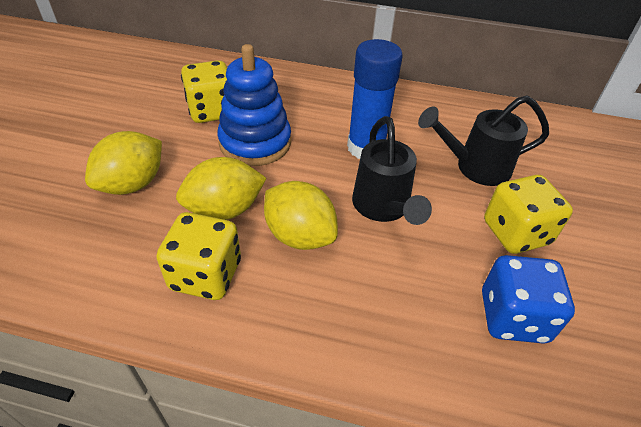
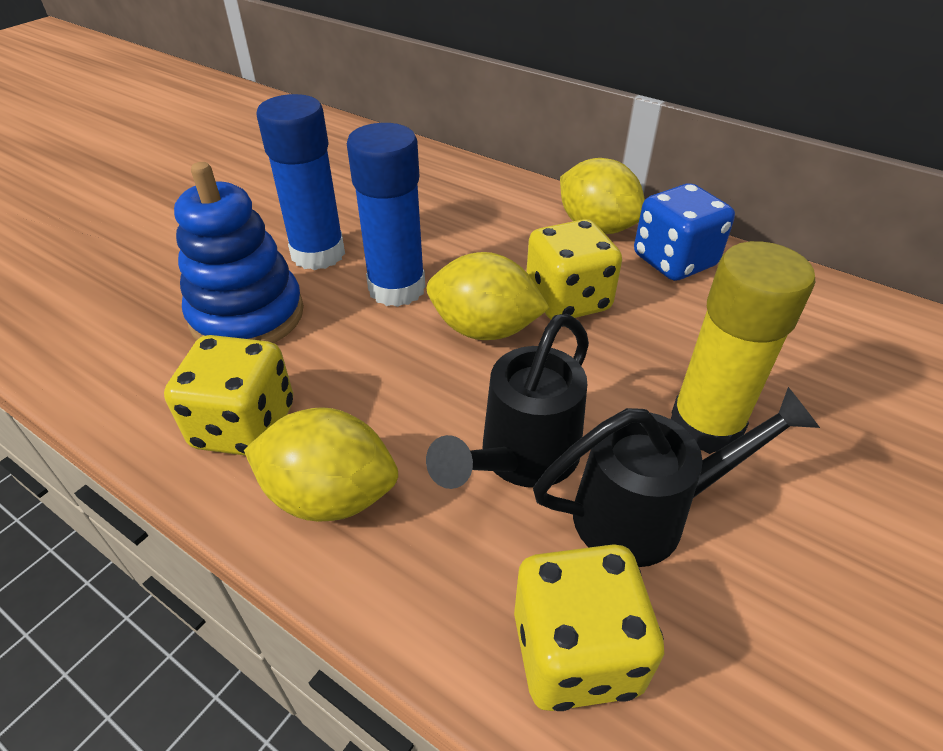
blue glue stick: [347,39,403,159] = 1 -> [256,94,345,270] [347,123,425,307] = 2
yellow glue stick: none = 0 -> [671,241,815,454] = 1

